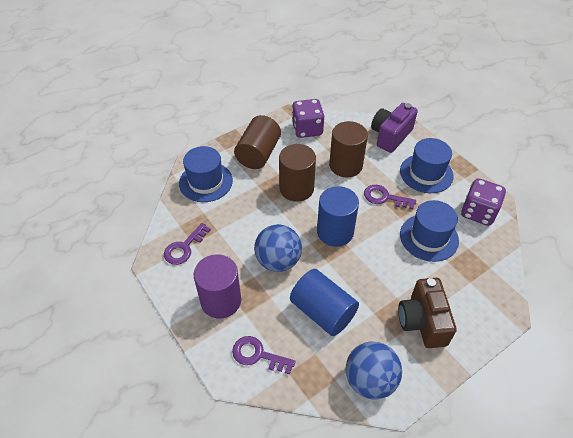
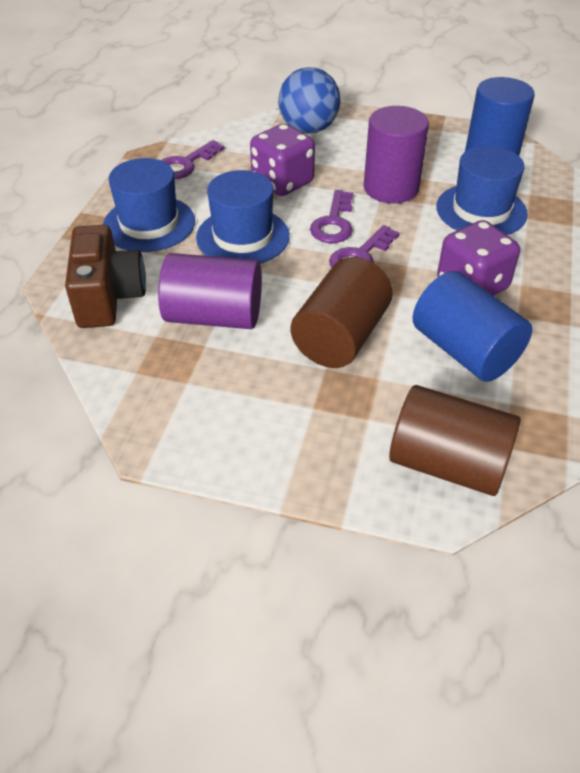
blue ball: [254,224,302,272] [346,341,402,400] = 2 -> [278,67,340,133] = 1
brown cylinder: [234,115,281,169] [279,144,316,202] [329,121,368,178] = 3 -> [291,257,393,368] [389,385,521,496] = 2
purple camera: [371,103,418,153] = 1 -> none = 0
purple cylinder: [194,254,241,319] = 1 -> [158,253,262,329] [364,106,429,203] = 2

